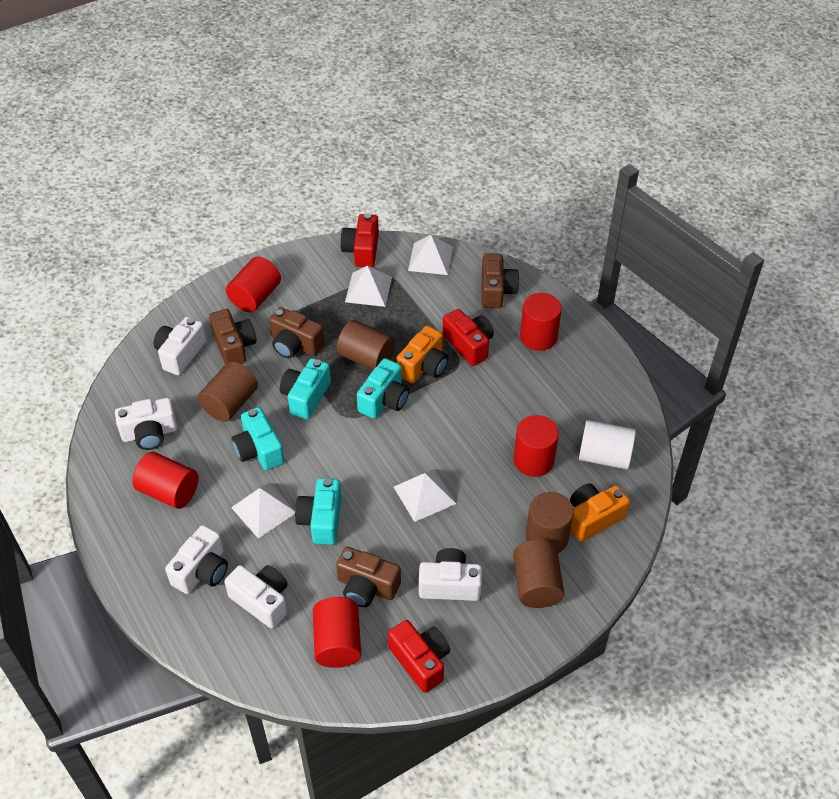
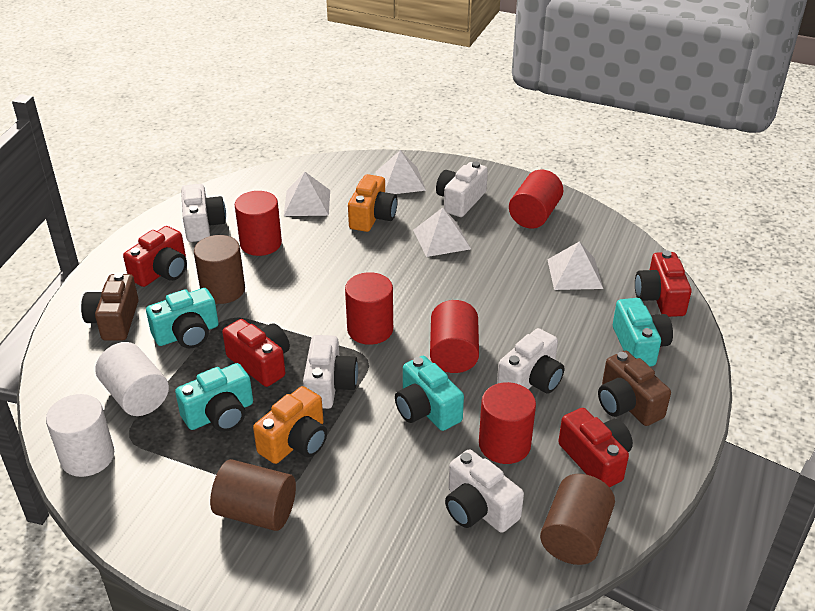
brown camera: [209,309,257,364] [269,307,324,358] [336,547,401,607] [482,253,519,308] = 4 -> [81,272,139,341] [598,351,671,426] = 2
brown cylinder: [198,361,258,422] [337,320,395,370] [513,540,564,608] [526,492,574,553] = 4 -> [194,235,245,304] [210,459,296,531] [540,474,615,565] = 3
red camera: [340,213,379,267] [388,620,450,693] [443,309,494,366] = 3 -> [123,226,187,287] [222,319,290,387] [558,408,633,488] [635,250,692,317] = 4
white cylinder: [579,420,636,469] = 1 -> [46,394,114,477] [95,342,169,416] = 2

